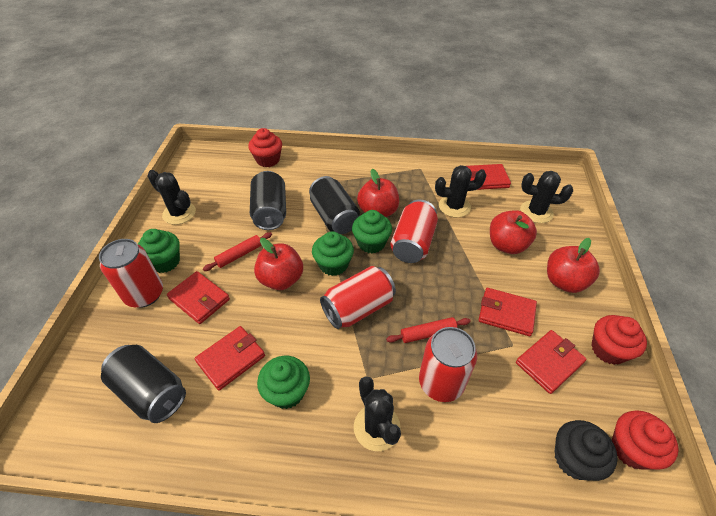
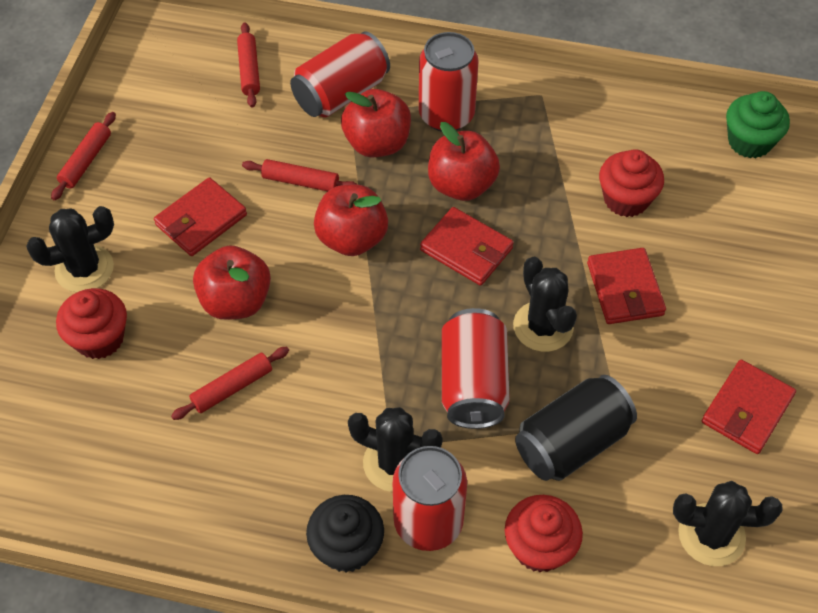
black can: [101,345,186,423] [250,171,286,230] [309,176,360,234] = 3 -> [515,375,637,481] = 1
green cupcake: [138,229,180,273] [257,356,310,409] [312,231,354,276] [352,210,392,253] = 4 -> [726,91,790,158] = 1
red rolling pin: [203,232,272,271] [386,317,471,343] = 2 -> [51,112,116,200] [171,347,289,420] [237,22,260,108] [242,159,357,191] = 4
red wallet: [167,271,230,324] [194,326,265,391] [467,164,511,190] [479,288,537,336] [516,330,587,394] = 5 -> [154,177,247,256] [420,207,514,286] [587,248,666,324] [702,360,796,454] = 4

